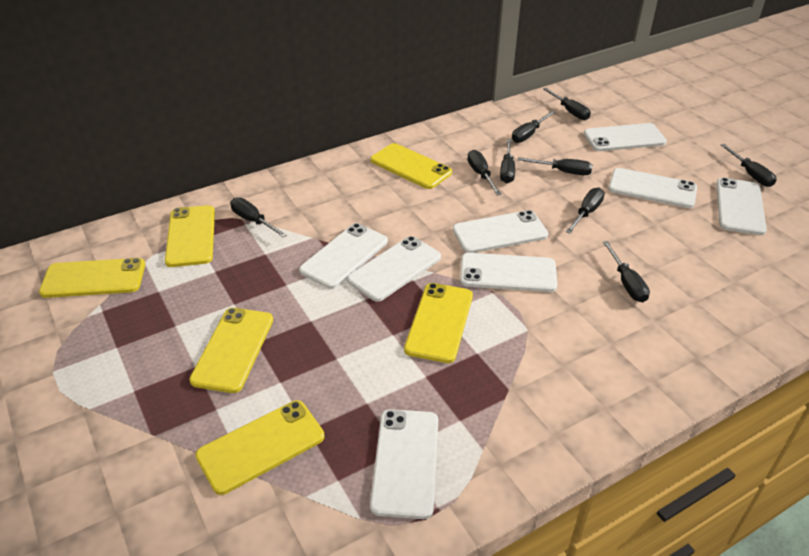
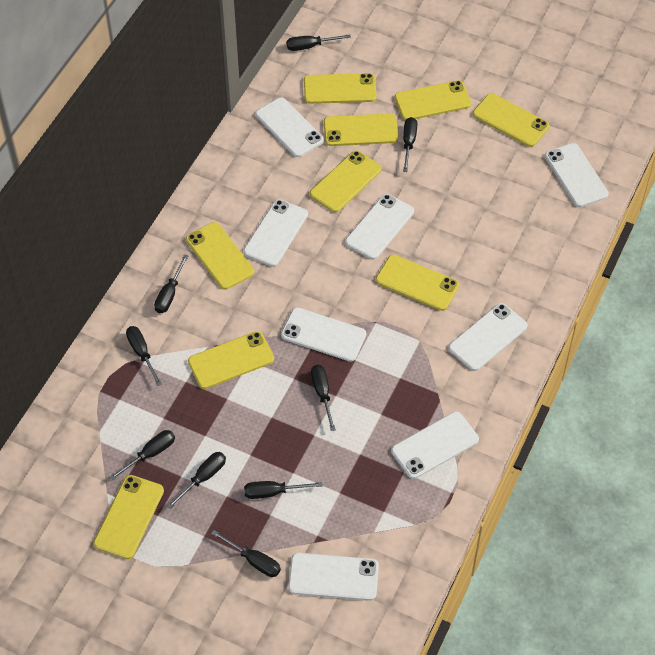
yellow phone: [39,258,145,298] [165,205,215,267] [189,308,273,393] [195,400,325,495] [371,143,452,189] [404,283,473,363] = 6 -> [94,475,164,559] [186,222,254,290] [188,331,274,389] [304,73,377,104] [310,151,382,212] [324,113,398,146] [376,255,459,311] [395,80,471,120] [473,93,550,147] = 9

